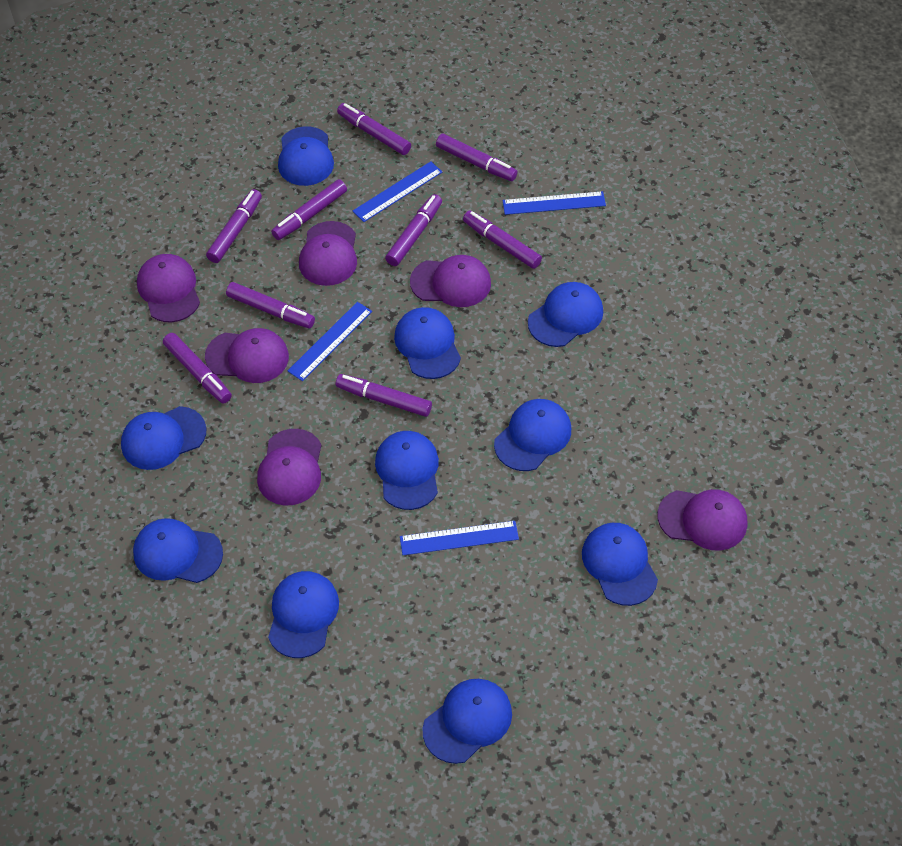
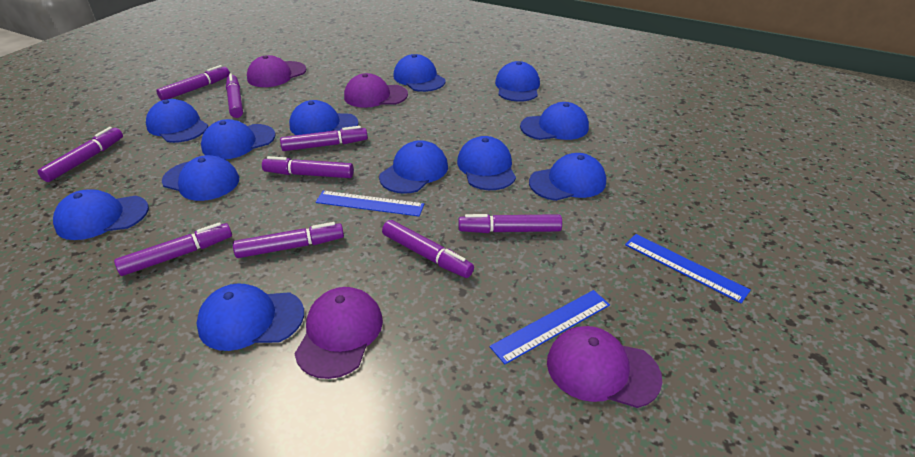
blue cap: [121,406,206,470] [133,518,223,583] [268,571,339,658] [278,126,334,186] [375,431,439,510] [394,307,461,379] [422,679,512,764] [494,399,571,471] [528,282,603,347] [582,523,658,606] = 10 -> [53,189,149,240] [146,99,208,143] [162,155,239,201] [197,283,304,351] [201,119,275,159] [289,100,359,135] [379,140,448,194] [393,54,446,92] [457,136,516,190] [495,61,540,102] [520,102,589,140] [529,153,606,201] = 12
blue ruler: [288,302,372,381] [353,161,442,222] [400,521,519,555] [503,191,606,215] = 4 -> [316,191,424,216] [490,290,610,364] [625,234,751,303] = 3
purple cap: [137,254,200,322] [205,328,289,383] [257,429,322,506] [299,221,357,286] [410,255,491,307] [657,489,748,551] = 6 -> [247,55,306,87] [295,287,383,379] [344,73,408,108] [547,326,662,408] = 4

